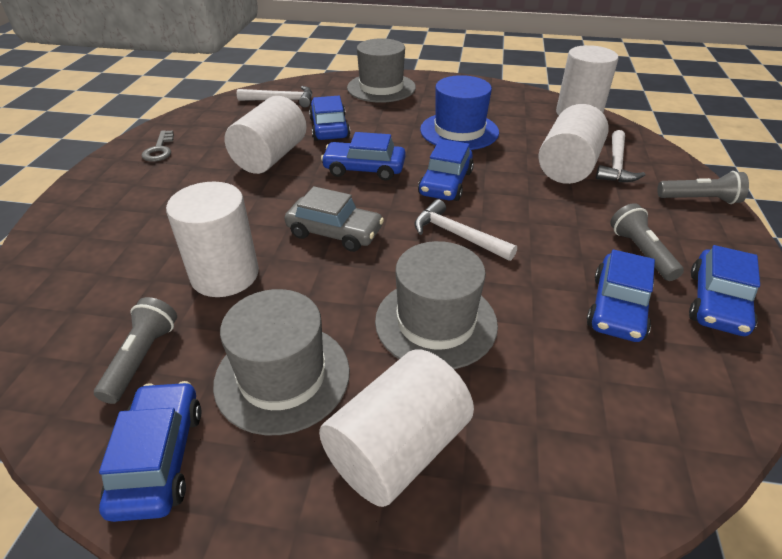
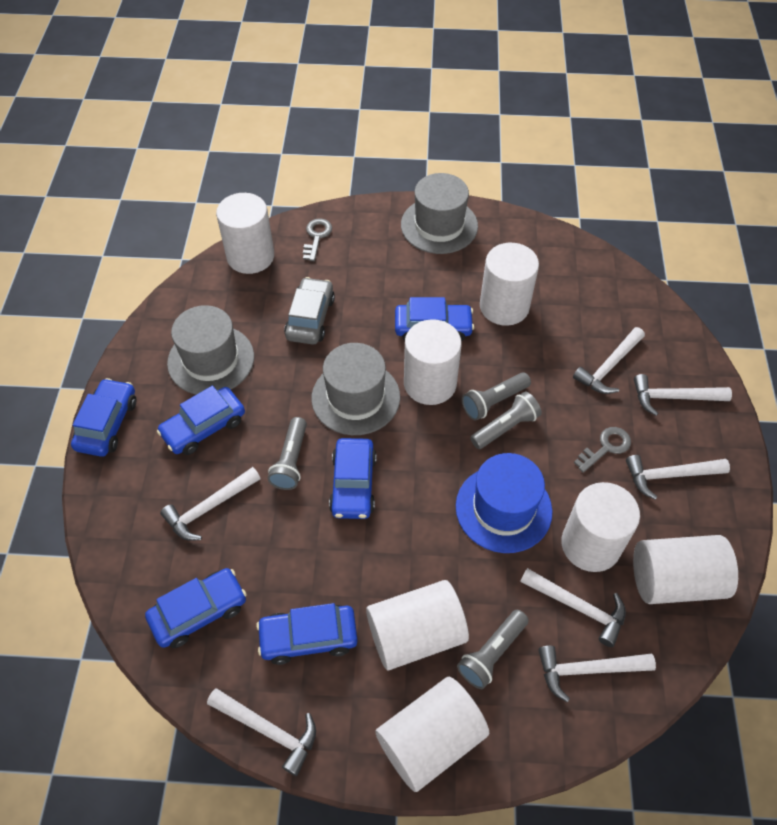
grey flashlight: [94,297,177,404] [610,203,684,281] [657,171,749,204] = 3 -> [268,417,307,490] [457,610,529,689] [462,372,531,421] [470,391,542,449] = 4
grey key: [142,130,174,162] = 1 -> [303,219,332,261] [574,427,631,473] = 2
white cylinder: [166,182,259,297] [224,96,307,174] [319,349,474,507] [538,104,609,184] [556,45,619,116] = 5 -> [216,193,274,274] [366,580,469,670] [375,677,489,792] [404,319,462,405] [480,243,539,326] [561,482,640,572] [633,535,738,604] = 7
white hammer: [237,86,312,108] [414,199,517,261] [596,130,645,182] = 3 -> [160,467,261,541] [207,688,316,776] [520,568,626,647] [538,645,656,702] [573,327,645,394] [626,455,730,500] [634,374,732,416] = 7

